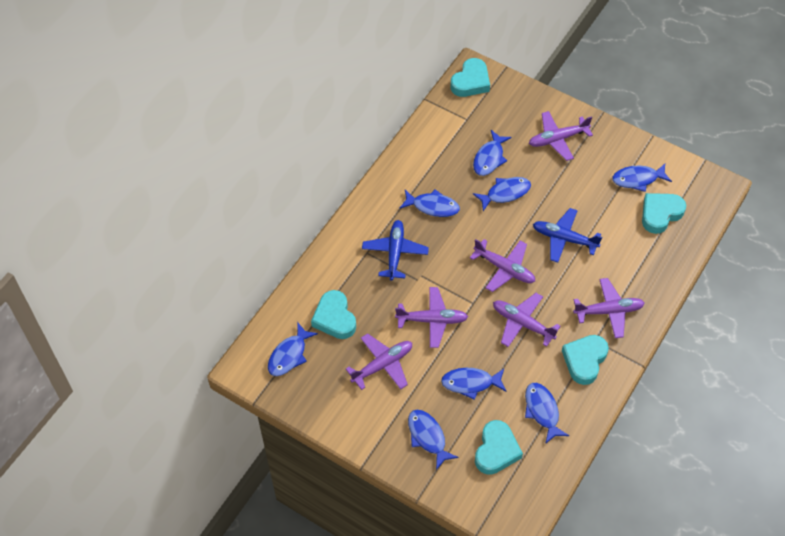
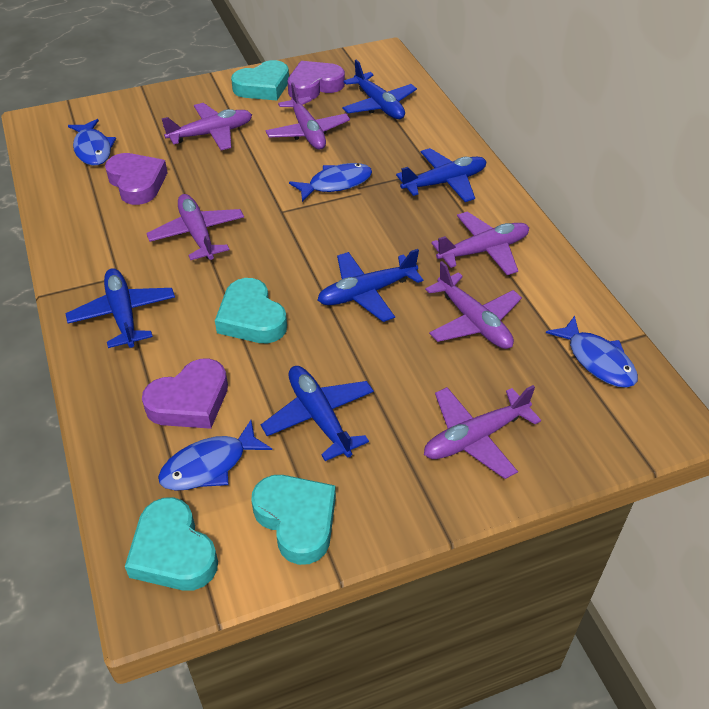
blue fish: [268,323,318,376] [399,189,460,217] [408,410,458,470] [441,368,506,400] [473,130,512,176] [473,177,531,211] [525,383,569,444] [612,164,672,192] = 8 -> [68,119,116,166] [158,420,272,491] [289,163,372,202] [546,316,638,388] = 4
blue plane: [362,220,429,281] [533,208,602,262] = 2 -> [65,268,175,348] [261,366,374,461] [318,249,423,322] [342,59,417,119] [396,148,487,202] = 5
purple heart: none = 0 -> [105,153,168,205] [142,359,228,429] [288,61,345,99] = 3
turquoise heart: [311,290,356,339] [450,58,490,97] [475,420,523,475] [562,335,609,385] [642,193,686,234] = 5 -> [125,497,218,591] [215,278,287,343] [231,60,289,100] [251,475,336,565] = 4

